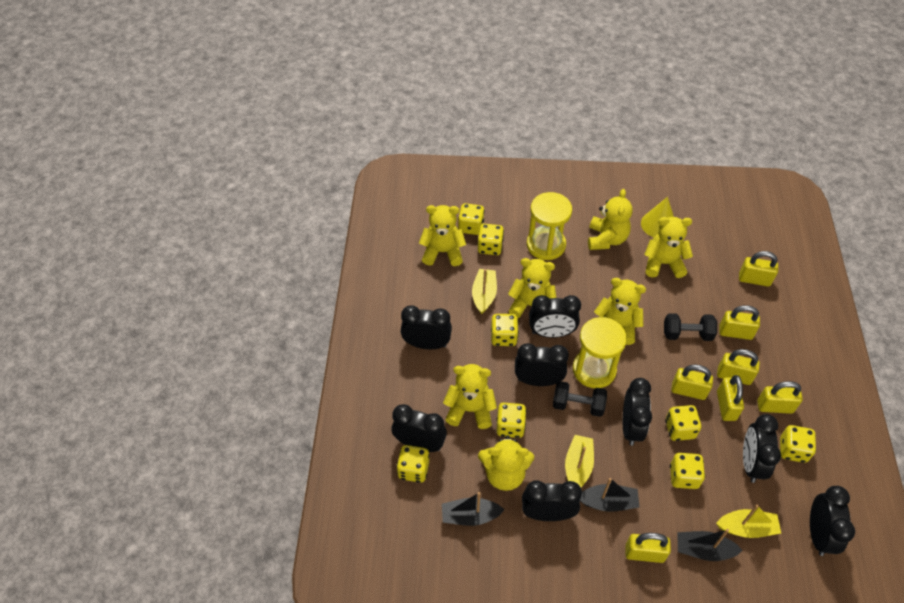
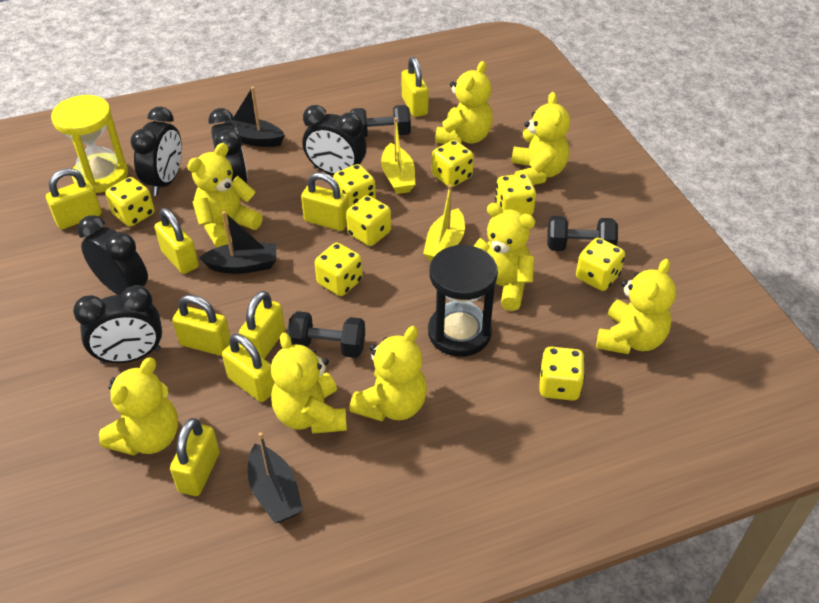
black clock: [391,404,447,452] [401,306,452,349] [515,343,569,386] [522,480,582,521] [529,295,581,338] [623,378,652,446] [743,414,781,483] [810,486,855,556] = 8 -> [73,285,162,364] [77,215,148,295] [131,107,182,196] [208,108,248,183] [303,105,367,175] = 5
black dumbbell: [553,381,607,417] [664,313,717,341] = 2 -> [287,311,365,358] [350,105,411,138] [547,216,618,251] = 3
black hourglass: none = 0 -> [428,245,498,357] = 1
yellow boat: [472,269,497,314] [565,435,594,487] [716,505,781,538] = 3 -> [381,117,415,194] [423,185,465,261] = 2
yellow cone: [641,197,674,237] = 1 -> none = 0
yellow hourglass: [527,192,572,260] [573,317,627,388] = 2 -> [51,95,128,193] = 1
yellow padlock: [625,533,671,563] [671,365,713,400] [717,349,760,385] [717,375,744,421] [719,305,760,340] [739,251,778,287] [757,381,803,414] = 7 -> [46,168,102,229] [154,208,199,274] [170,418,220,496] [172,295,230,356] [222,334,275,402] [239,291,285,359] [301,172,349,231] [402,57,429,117] = 8
yellow teddy bear: [419,205,466,266] [443,364,497,429] [478,435,534,491] [508,258,557,318] [588,189,633,250] [594,278,646,345] [644,217,693,278] = 7 -> [99,357,178,456] [187,143,263,247] [271,332,347,434] [349,326,427,421] [435,61,493,144] [474,203,535,311] [511,92,570,185] [596,259,676,354] = 8

